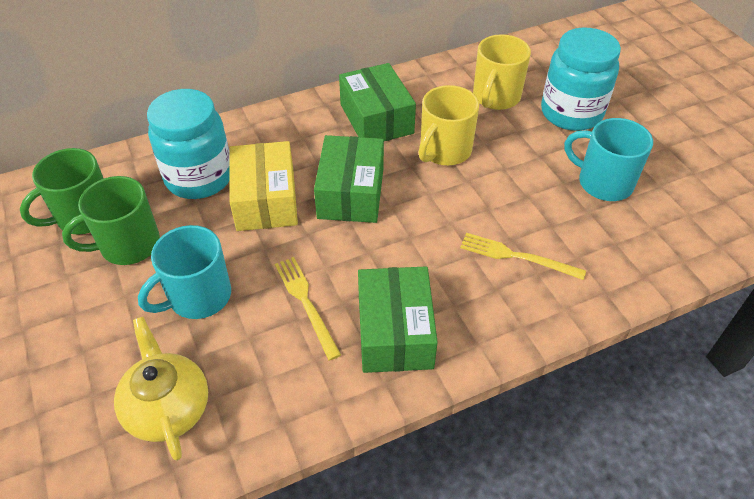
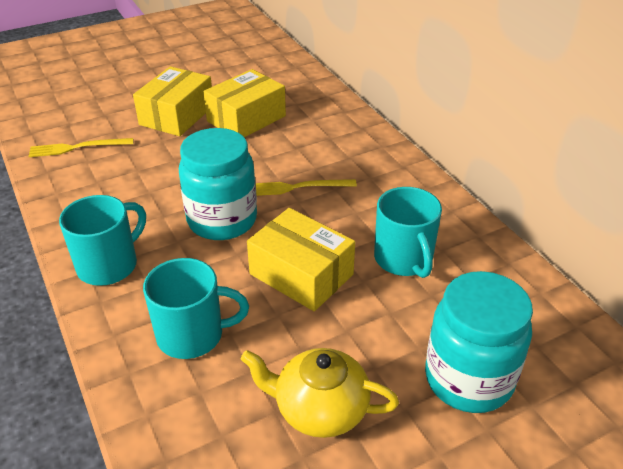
green box: [314,135,384,223] [339,63,416,141] [358,266,438,373] = 3 -> none = 0
green mug: [20,148,104,235] [62,176,160,265] = 2 -> none = 0
turquoise mug: [138,225,231,319] [564,118,653,201] = 2 -> [59,195,146,286] [143,258,249,359] [374,187,442,278] = 3
yellow box: [229,141,298,231] = 1 -> [133,66,212,136] [203,69,286,137] [247,208,355,311] = 3
yellow mug: [419,85,479,166] [473,34,531,110] = 2 -> none = 0

